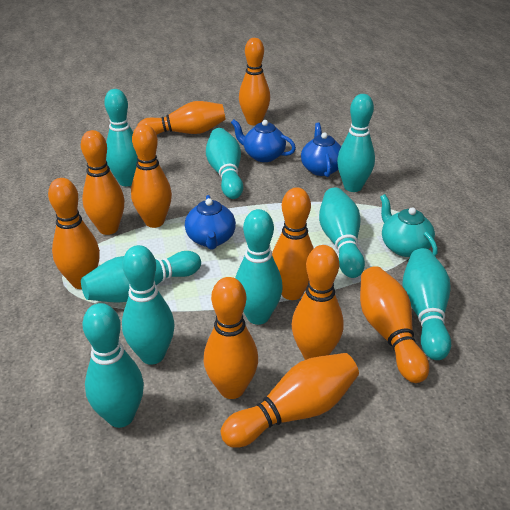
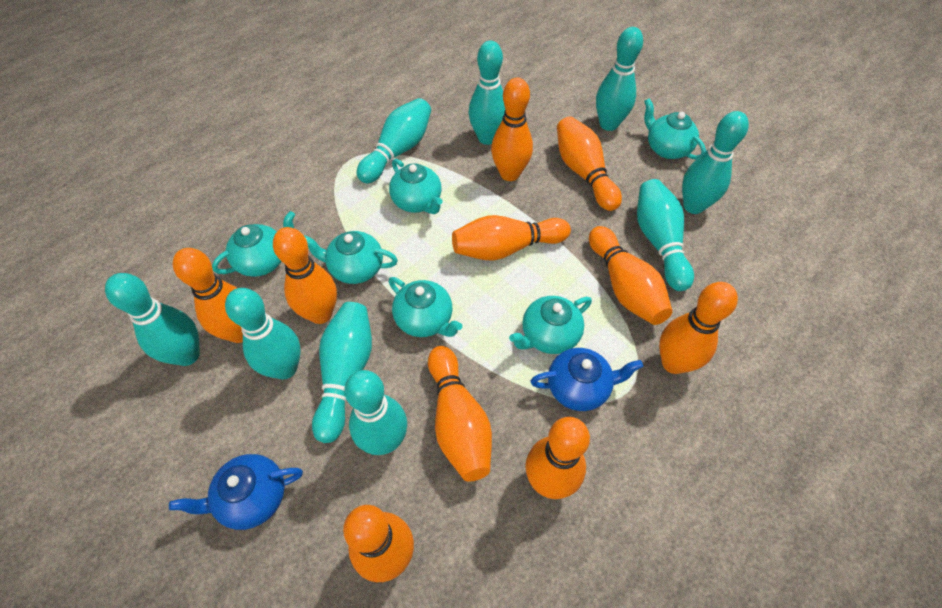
blue teapot: [185,195,236,250] [231,120,296,162] [301,123,341,177] = 3 -> [169,454,303,530] [530,348,643,411] = 2
turquoise teapot: [380,194,438,257] = 1 -> [212,211,295,277] [304,231,398,284] [389,159,443,214] [389,277,463,337] [509,296,592,354] [644,99,706,160] = 6

